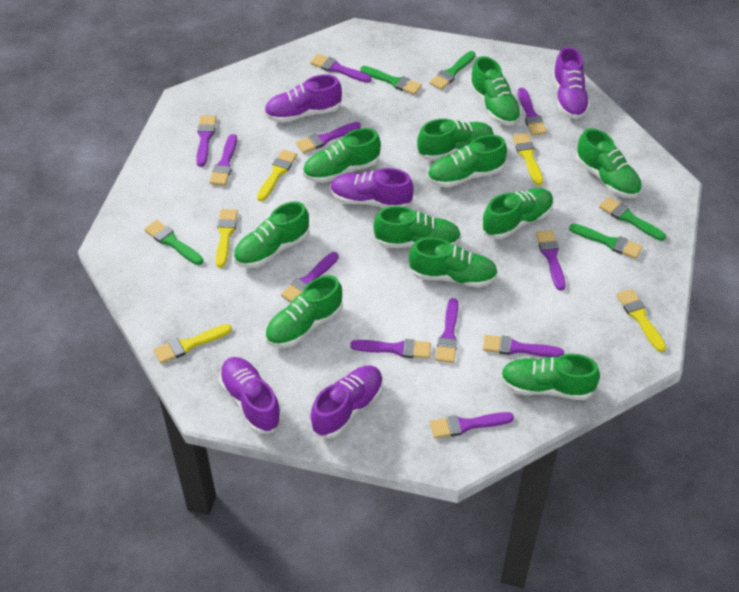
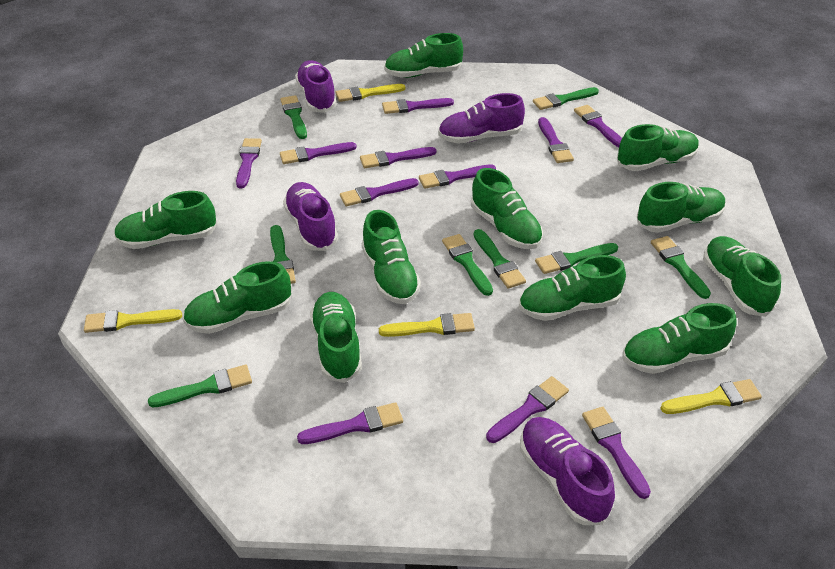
green brush: [144,220,203,265] [360,66,422,95] [429,51,476,90] [569,223,643,259] [599,197,666,241] = 5 -> [148,365,252,408] [270,225,296,284] [280,95,307,139] [442,234,493,296] [474,229,526,289] [533,87,599,110] [535,243,618,274] [651,236,711,299] = 8
purple shoe: [219,357,282,434] [264,75,342,123] [310,366,383,438] [330,168,414,208] [552,47,590,119] = 5 -> [283,182,338,251] [295,60,337,113] [438,93,525,144] [520,417,615,525] = 4
yellow brush: [154,324,232,364] [216,209,238,268] [257,149,297,201] [512,133,543,185] [616,289,666,352] = 5 -> [84,309,182,333] [335,84,406,102] [379,313,475,337] [660,379,762,414] = 4

